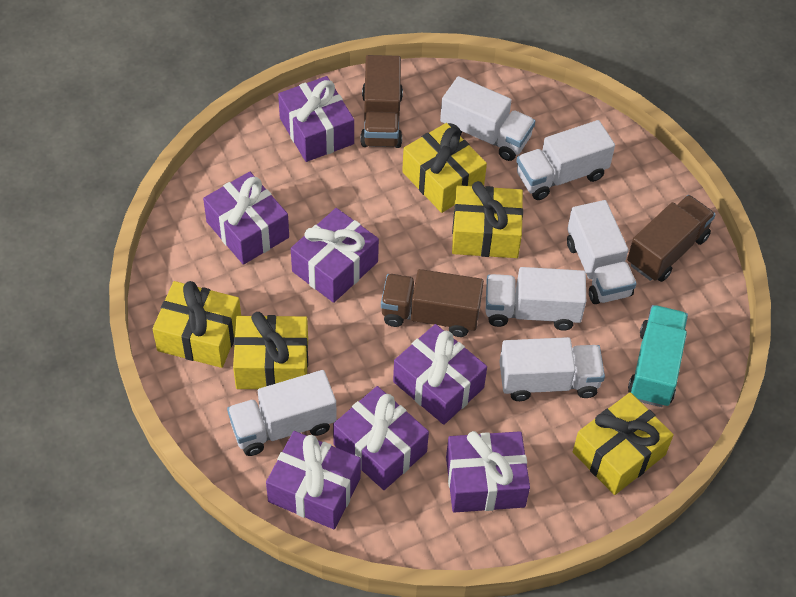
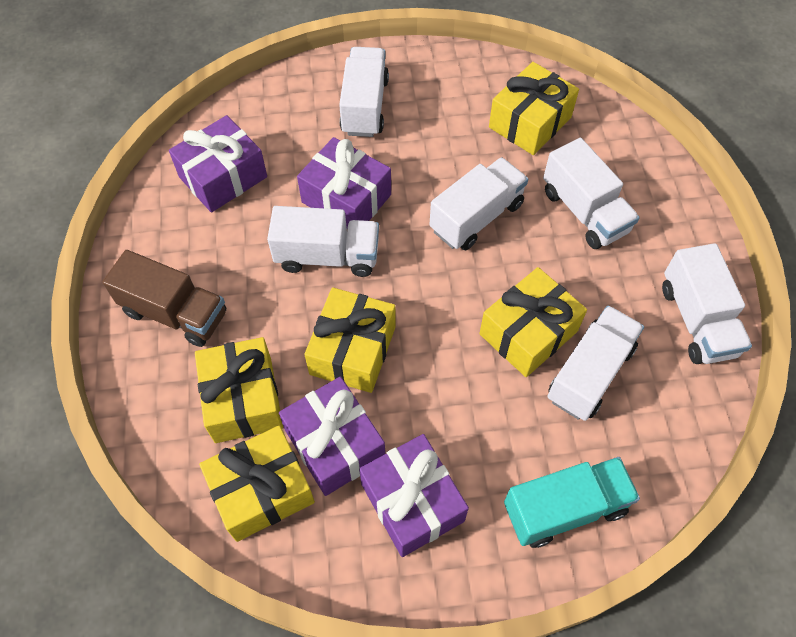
brown truck: [360,55,403,148] [381,269,484,337] [627,195,716,282] = 3 -> [102,250,226,347] = 1
purple gift: [203,172,289,265] [266,431,361,529] [278,76,354,162] [291,208,379,303] [333,386,429,490] [393,324,487,425] [446,431,530,513] = 7 -> [169,115,267,213] [279,377,385,496] [297,137,391,229] [359,434,469,557] = 4

